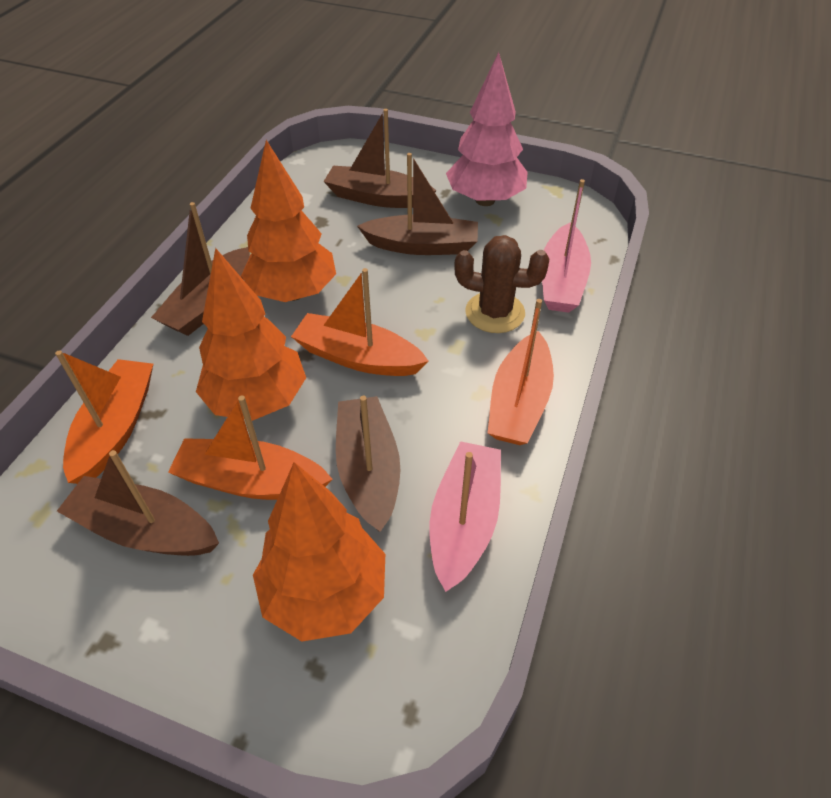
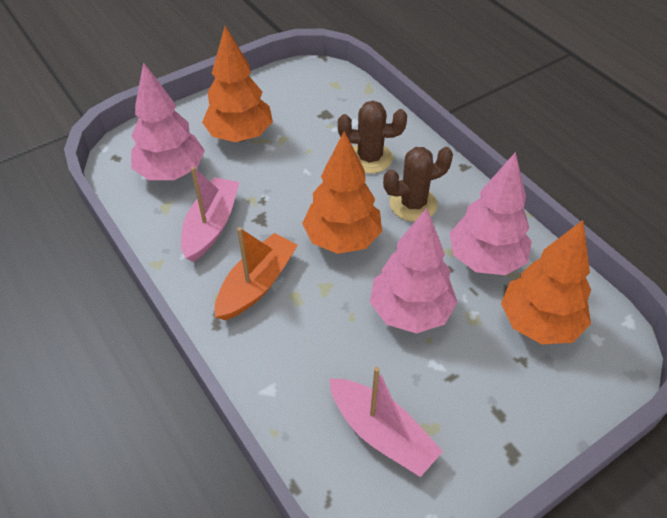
brown boat: [57,450,219,556] [151,202,250,336] [323,109,437,208] [336,396,400,532] [357,153,478,255] = 5 -> none = 0
brown cactus: [454,235,549,333] = 1 -> [338,101,407,174] [383,147,453,222] = 2
orange boat: [55,350,153,484] [168,395,333,500] [291,268,429,376] [488,299,554,445] = 4 -> [215,227,298,320] = 1
pink tree: [446,52,528,206] = 1 -> [131,62,205,180] [370,208,457,334] [449,152,532,275] = 3

